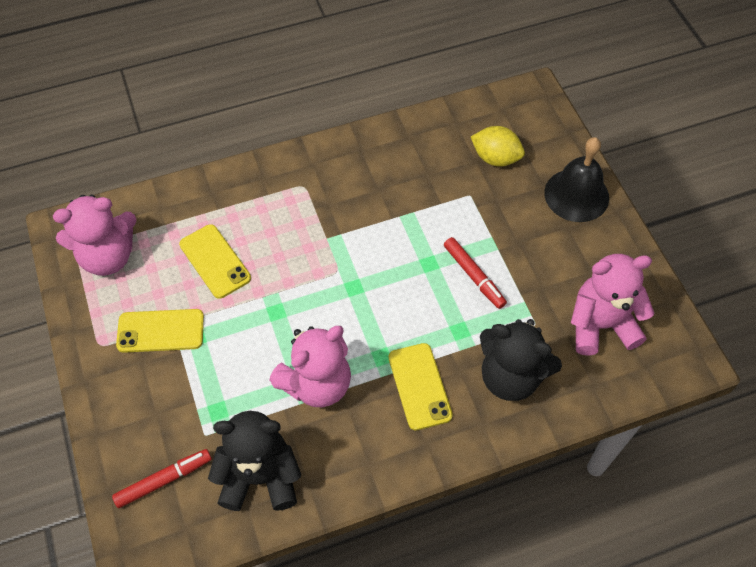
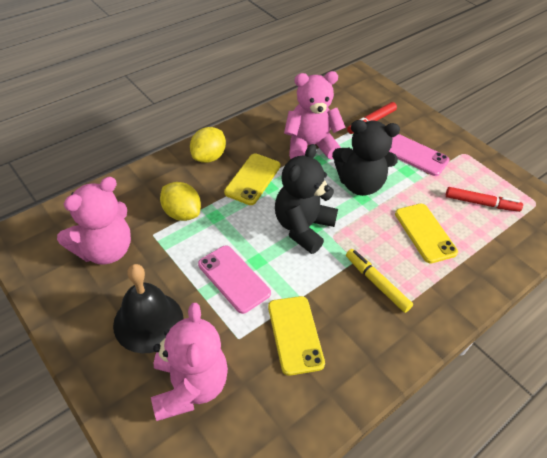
pink phone: none = 0 -> [198,245,271,314] [389,134,450,176] = 2
yellow lemon: [471,126,525,167] = 1 -> [160,182,201,221] [190,127,226,163] = 2
yellow marker: none = 0 -> [346,249,413,313] = 1

